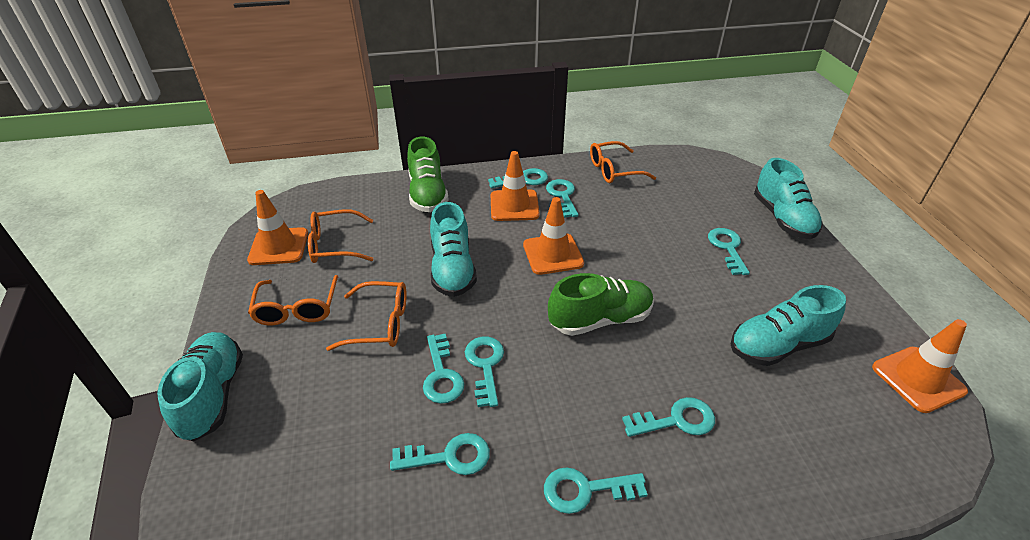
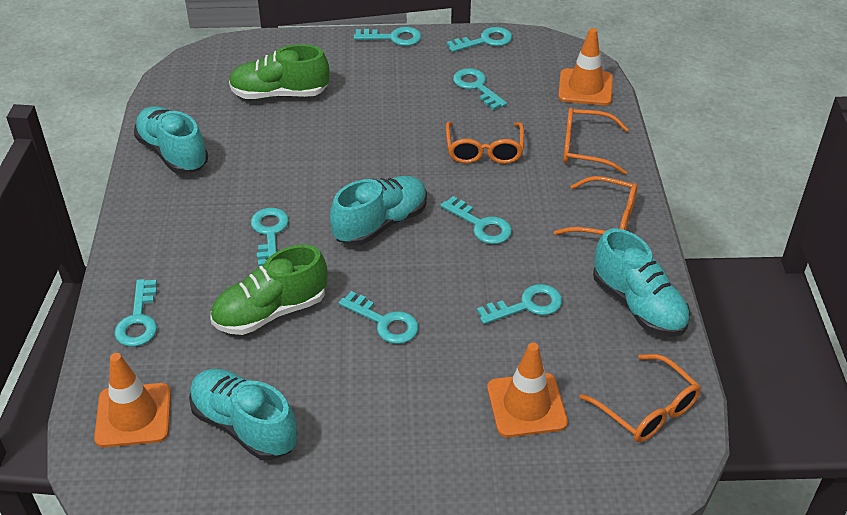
orange traffic cone: [247,190,308,265] [491,151,540,221] [523,197,584,275] [872,319,968,413] = 4 -> [94,353,171,448] [487,343,568,437] [558,28,613,105] = 3

